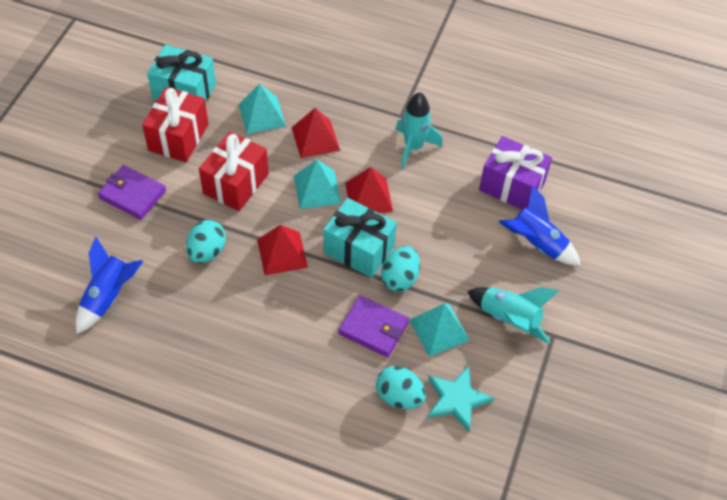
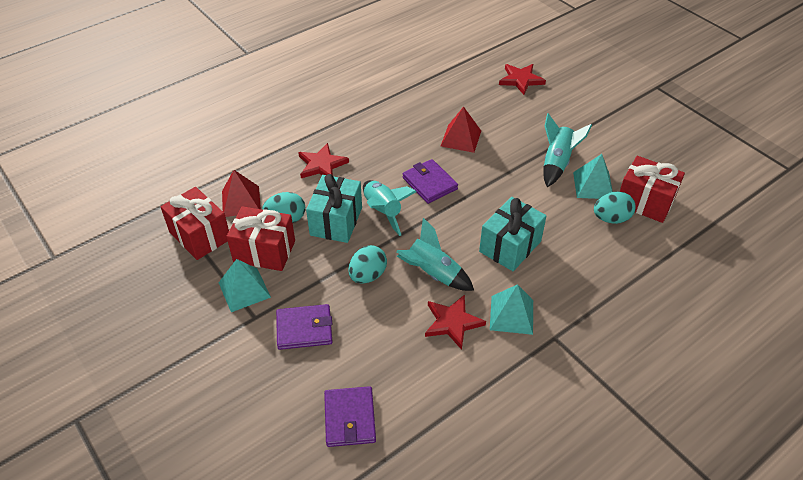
blue rocket: [75,237,143,334] [499,185,581,266] = 2 -> none = 0
purple gift: [479,136,552,209] = 1 -> none = 0
purple wallet: [98,165,166,220] [338,295,409,357] = 2 -> [276,304,332,350] [324,386,376,447] [402,159,458,204] = 3
red gift: [142,87,209,162] [199,132,269,211] = 2 -> [161,187,229,260] [226,206,295,271] [620,156,685,223] = 3
red pyramid: [257,225,308,275] [291,108,340,158] [345,167,393,213] = 3 -> [222,170,261,217] [441,107,481,153] = 2
red star: none = 0 -> [298,143,349,178] [425,295,486,350] [499,64,546,95] = 3
turquoise rocket: [396,92,443,169] [467,287,559,343] = 2 -> [363,180,417,236] [396,218,474,291] [543,113,592,187] = 3
turquoise star: [428,366,494,432] = 1 -> none = 0

